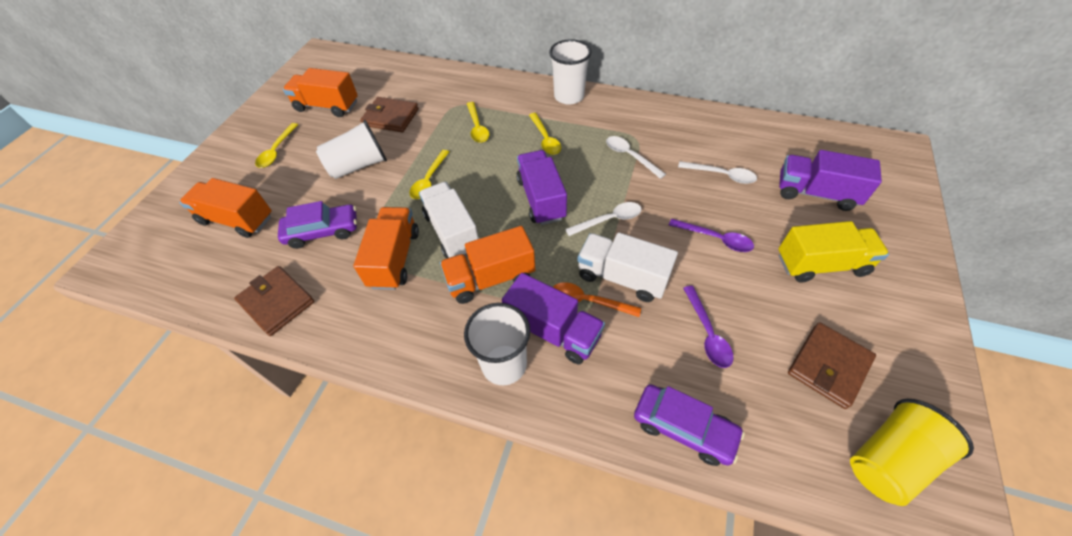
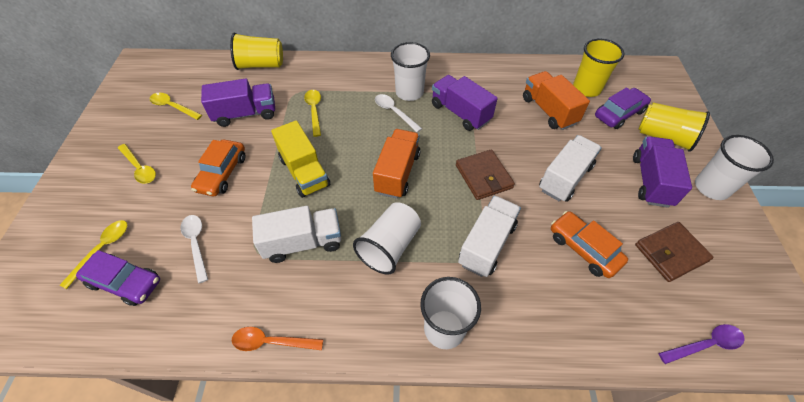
brown wallet: [234,266,315,336] [360,97,419,132] [788,322,876,409] = 3 -> [456,150,515,200] [635,222,714,282] = 2
orange car: none = 0 -> [191,140,246,196] [551,211,628,278] = 2
orange truck: [179,178,272,238] [283,68,358,117] [354,207,419,290] [440,226,535,304] = 4 -> [373,129,421,199] [523,71,590,130] = 2
purple spoon: [669,219,754,252] [683,286,734,368] = 2 -> [658,324,745,364] = 1
white cup: [316,120,387,179] [464,303,530,386] [549,39,591,105] = 3 -> [353,202,421,275] [391,42,430,101] [420,277,481,349] [695,135,774,200] = 4
white spoon: [565,202,642,236] [606,136,666,179] [678,161,757,184] = 3 -> [181,215,208,283] [375,94,422,133] = 2
white truck: [419,182,479,259] [577,232,678,302] = 2 -> [252,206,341,263] [458,196,521,277] [539,135,602,202] = 3
yellow cup: [850,398,974,506] = 1 -> [230,33,283,70] [573,38,624,97] [639,102,710,152] = 3

